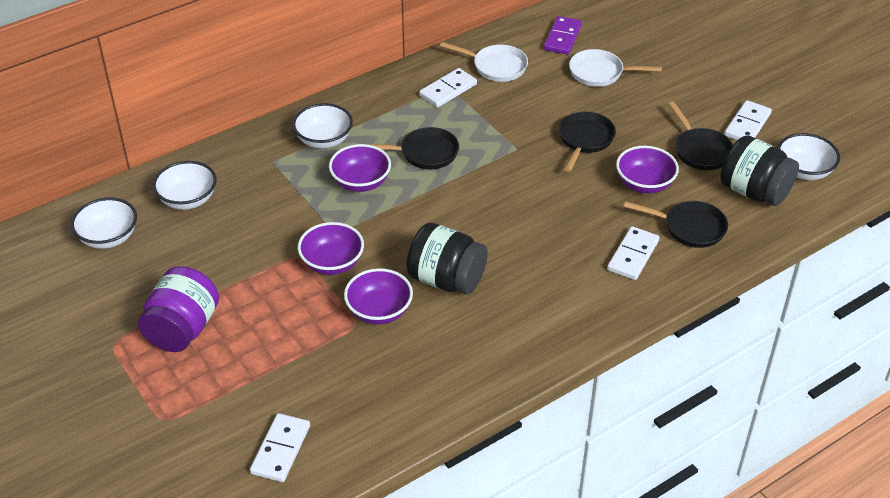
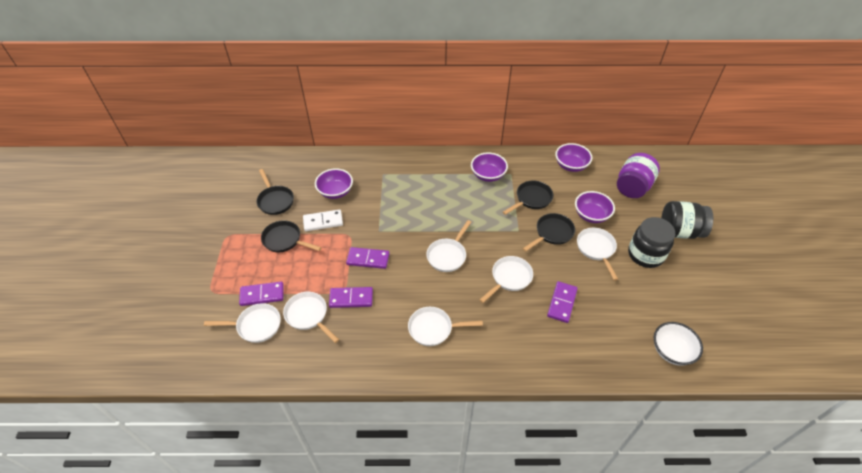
purple domino: [544,16,582,54] = 1 -> [239,281,284,306] [329,287,373,308] [346,247,389,269] [547,281,578,323] = 4
white bowl: [71,198,137,249] [153,161,217,210] [292,103,353,148] [778,133,840,180] = 4 -> [654,322,703,366] = 1
white domino: [250,413,310,482] [419,68,477,108] [607,226,659,280] [724,100,772,140] = 4 -> [303,209,343,231] = 1
white pan: [440,42,528,82] [569,49,662,87] = 2 -> [204,303,281,343] [283,292,339,343] [408,307,483,346] [426,220,471,272] [479,256,533,303] [577,228,618,281] = 6

